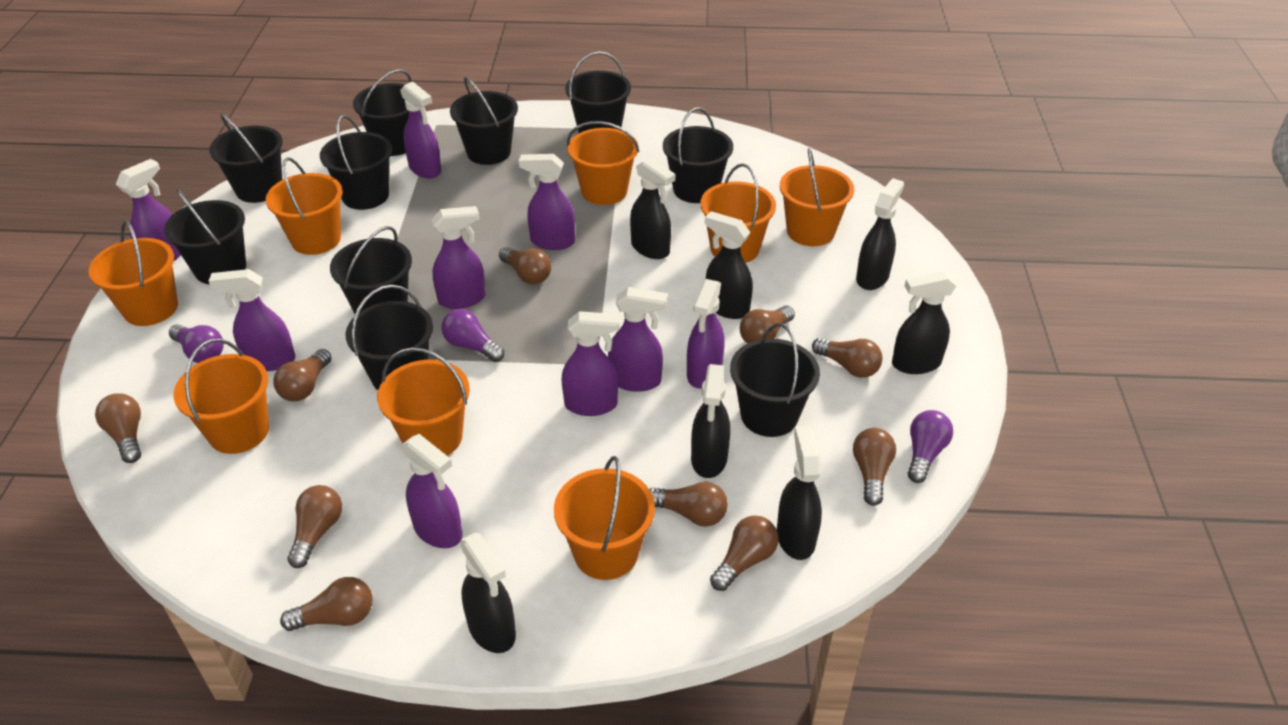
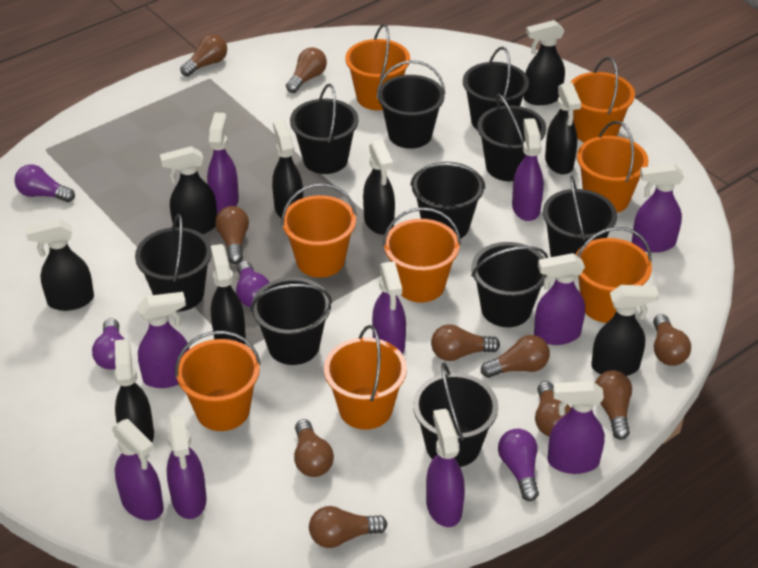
black spray bottle: [460,533,516,653] [630,157,675,259] [691,364,730,478] [705,211,753,319] [777,426,822,560] [856,178,904,290] [892,271,956,374] = 7 -> [26,219,94,311] [114,339,154,442] [160,146,217,234] [211,244,246,344] [272,120,303,218] [363,140,395,235] [523,20,565,105] [545,82,581,174] [591,285,659,376] = 9
purple light bulb: [169,324,224,363] [441,309,505,362] [908,410,953,483] = 3 -> [14,164,75,202] [92,318,125,370] [236,261,270,307] [498,429,539,501] = 4
purple spray bottle: [116,159,181,262] [209,269,295,371] [400,82,442,178] [402,434,463,548] [432,206,486,309] [519,154,575,250] [562,311,619,416] [608,287,667,392] [687,279,725,389] = 9 -> [112,419,164,521] [138,292,189,388] [167,414,207,519] [207,113,239,214] [372,261,406,355] [426,409,465,527] [512,118,544,221] [534,253,585,345] [547,381,605,474] [632,163,684,253] = 10

